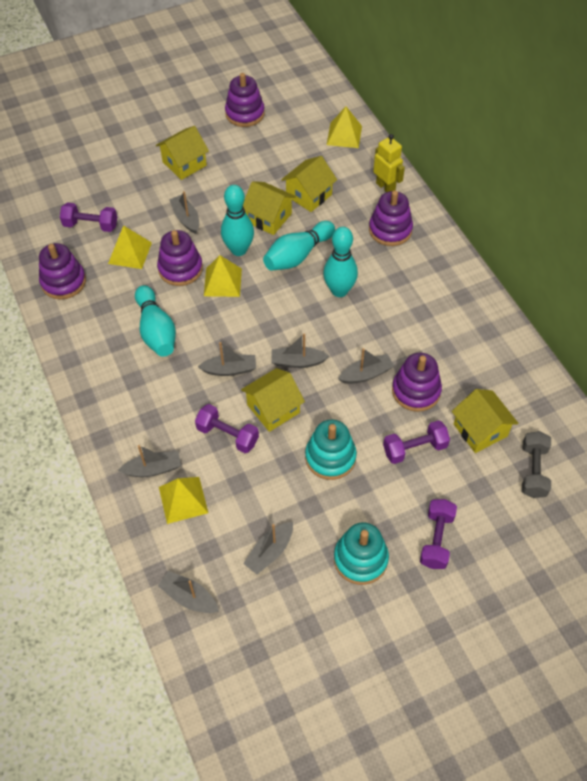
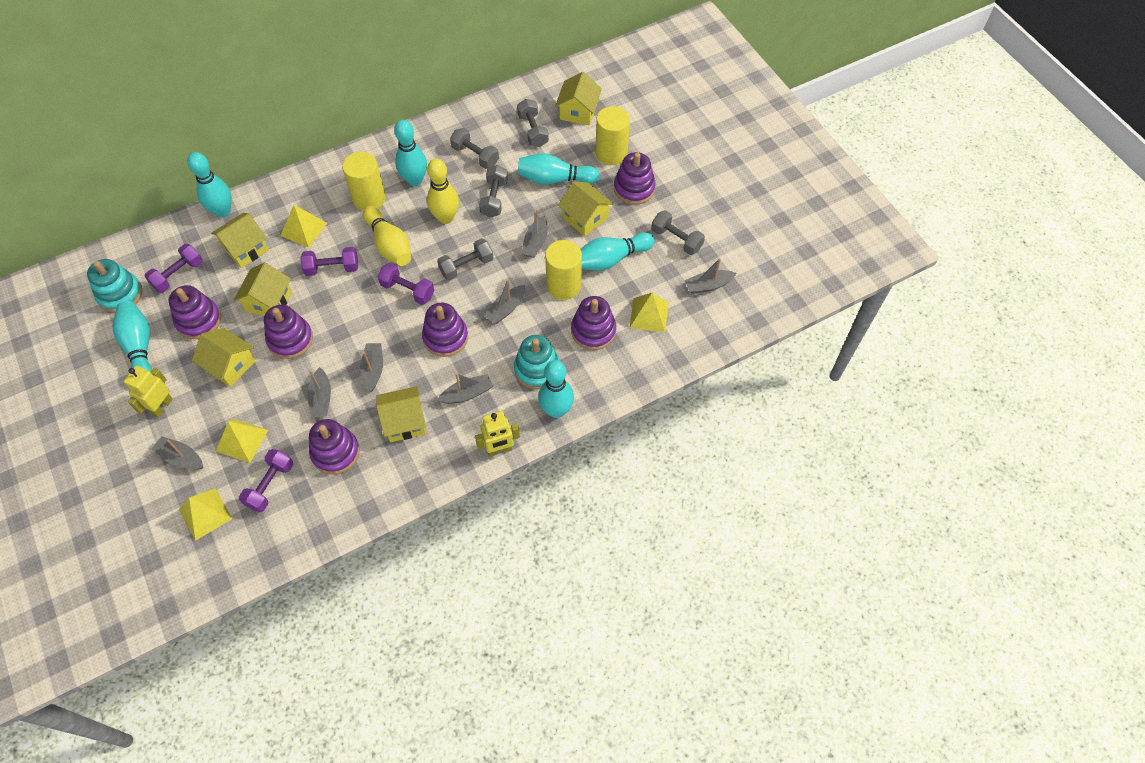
grey dumbbell: [522,431,551,498] = 1 -> [437,238,493,281] [450,128,499,169] [479,165,508,218] [517,99,549,147] [651,210,705,255] = 5
purple stacking toy: [39,243,86,300] [157,230,203,286] [225,73,265,127] [369,191,413,246] [392,353,442,412] = 5 -> [168,285,221,339] [264,305,313,359] [309,419,360,475] [422,302,468,357] [571,296,616,350] [614,152,656,205] = 6
turquoise bowling pin: [135,285,176,357] [221,185,254,256] [263,221,335,271] [323,227,358,297] = 4 -> [113,301,152,372] [187,152,232,218] [394,120,427,186] [518,153,600,185] [538,360,574,418] [580,232,655,271] = 6
yellow bowling pin: none = 0 -> [363,206,411,266] [427,159,459,224] = 2
yellow cylinder: none = 0 -> [342,152,386,210] [545,240,582,300] [595,106,630,165] = 3
yellow house: [156,126,209,180] [241,368,305,432] [243,181,296,235] [281,156,337,212] [452,389,519,453] = 5 -> [192,328,255,387] [211,213,269,268] [234,262,292,316] [376,386,426,442] [555,72,602,126] [558,182,614,236] = 6
yellow robot: [373,134,405,192] = 1 -> [124,366,173,418] [475,411,520,457] = 2

